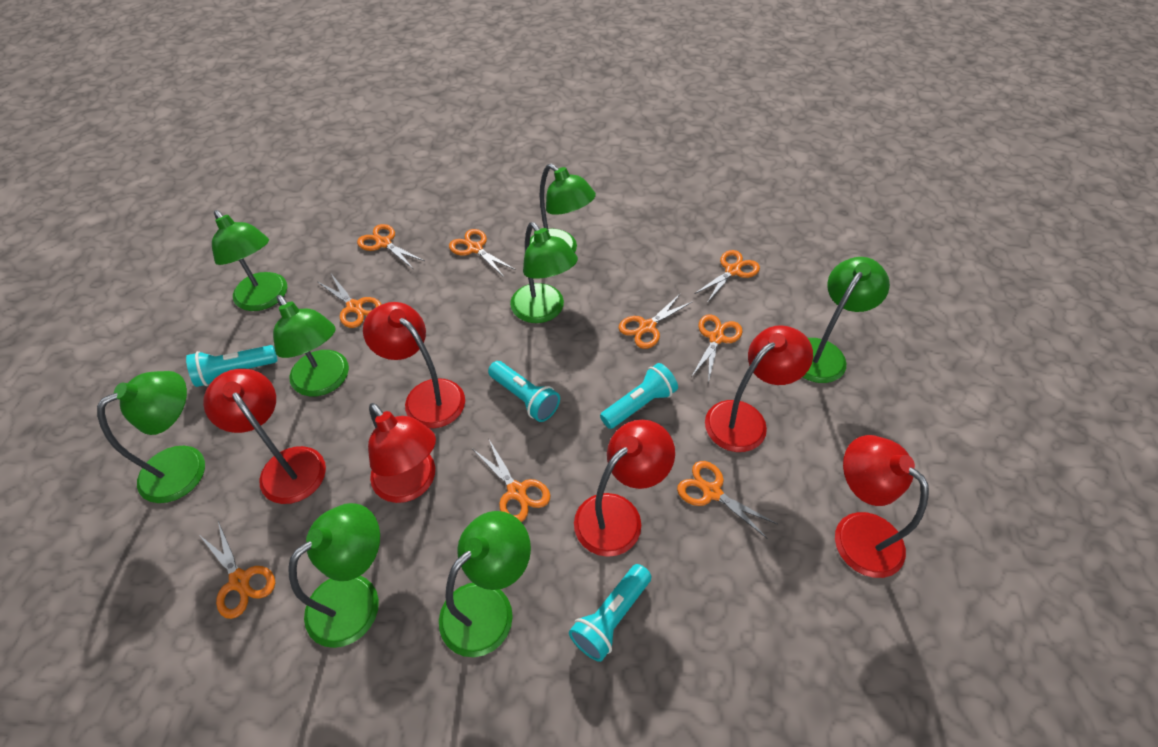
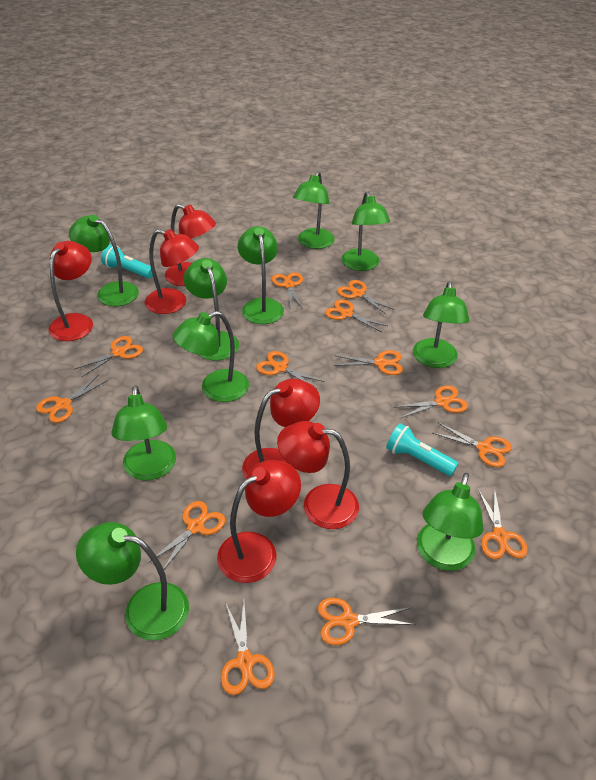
green lamp: [97,371,205,503] [212,210,287,311] [273,295,349,396] [288,503,380,648] [439,511,531,657] [510,222,578,323] [530,164,596,253] [803,257,890,383] = 8 -> [69,215,139,306] [76,522,189,641] [112,385,176,480] [173,311,249,402] [184,258,239,361] [237,226,284,324] [293,171,335,249] [341,191,390,271] [413,281,469,368] [417,473,483,571] = 10
orange scissors: [200,521,275,619] [318,274,382,328] [357,224,425,268] [449,229,516,277] [473,438,550,522] [619,294,693,349] [677,461,777,539] [692,315,742,383] [694,250,760,303] = 9 -> [36,374,108,423] [73,336,143,377] [147,501,225,569] [221,602,275,695] [256,351,325,389] [272,272,303,310] [318,598,416,645] [325,299,387,332] [334,350,403,375] [337,280,395,314] [396,385,468,418] [432,423,512,468] [478,487,528,559] = 13
turquoise flashlight: [186,345,278,387] [488,361,560,422] [569,564,651,662] [600,363,678,429] = 4 -> [101,244,153,279] [386,423,459,476] = 2

